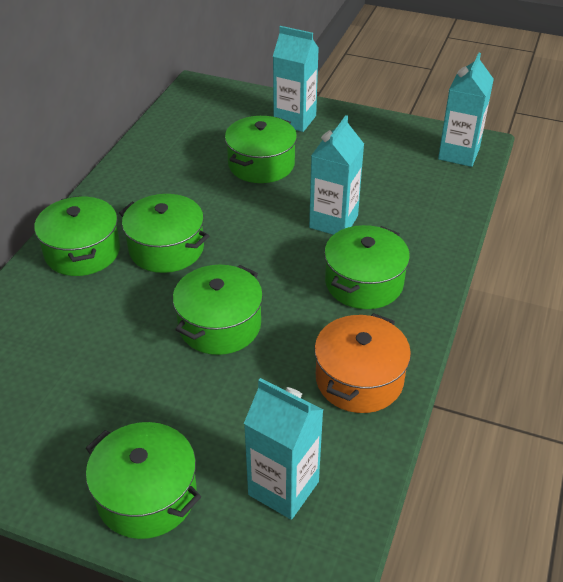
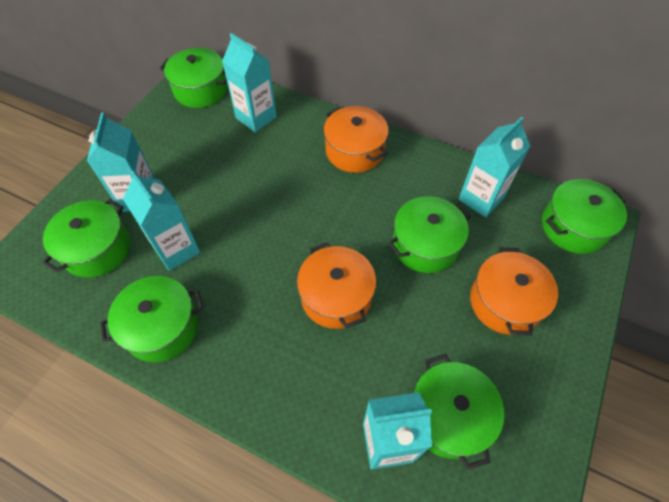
orange pot: [314,313,411,413] = 1 -> [297,242,376,329] [324,106,389,173] [470,247,558,336] = 3
turquoise carton: [244,378,323,520] [273,26,319,132] [309,115,364,235] [438,53,494,167] = 4 -> [87,112,155,212] [123,171,200,271] [222,33,277,132] [363,392,432,470] [459,117,530,217] = 5

